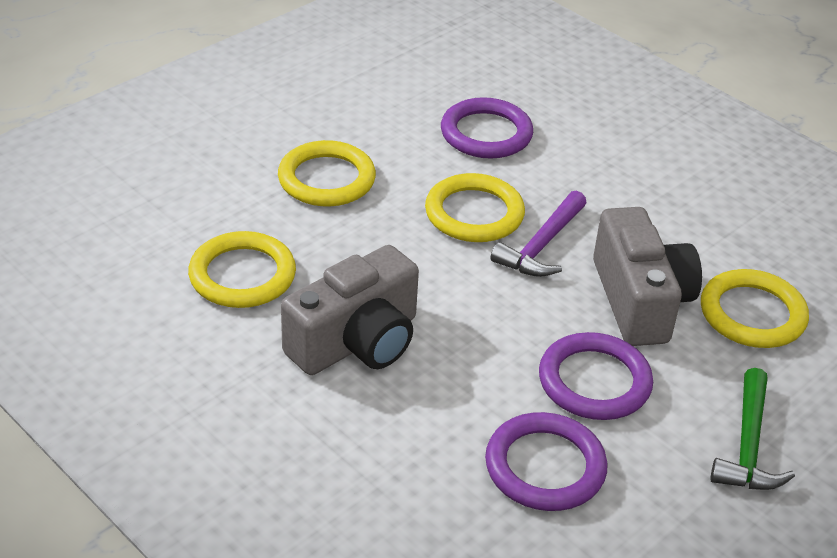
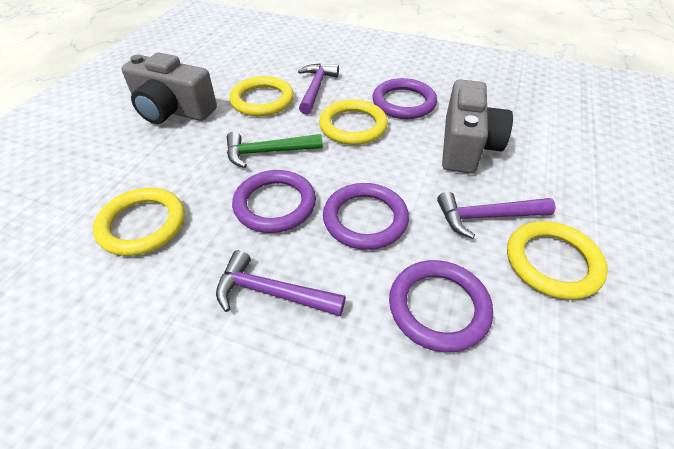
purple hammer: [490,191,587,277] = 1 -> [216,250,346,316] [298,64,339,115] [437,191,556,239] = 3
purple ring: [441,97,533,159] [485,412,607,511] [539,332,653,420] = 3 -> [232,170,316,233] [323,183,409,250] [372,78,437,119] [389,260,493,352] = 4

